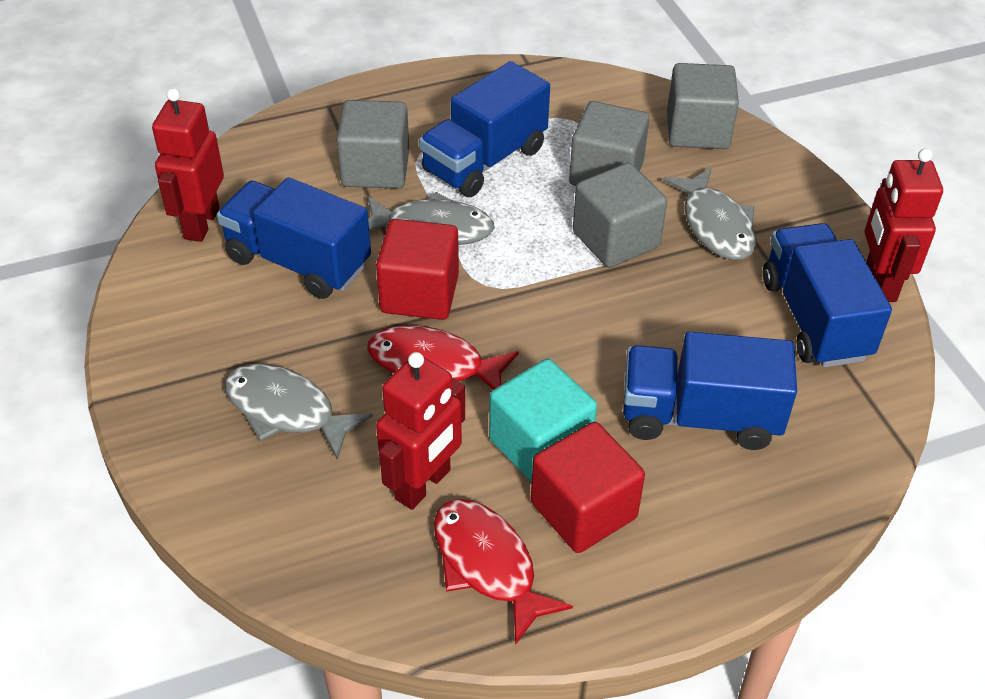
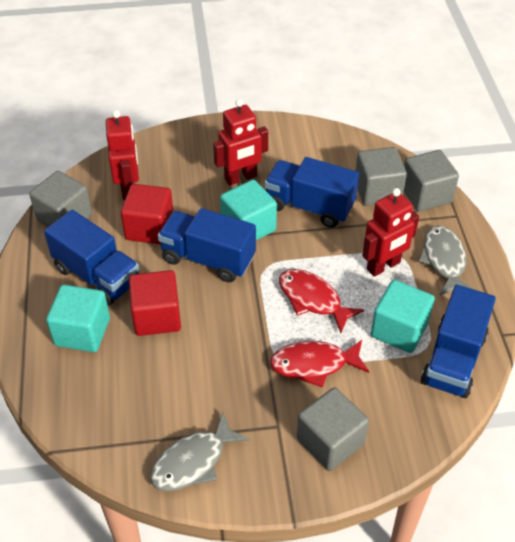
grey fish: [224,364,373,460] [368,192,495,245] [663,168,757,260] = 3 -> [150,412,249,491] [418,226,473,296] = 2
turquoise cube: [489,359,597,482] = 1 -> [46,285,110,352] [220,180,277,240] [371,280,435,353] = 3

